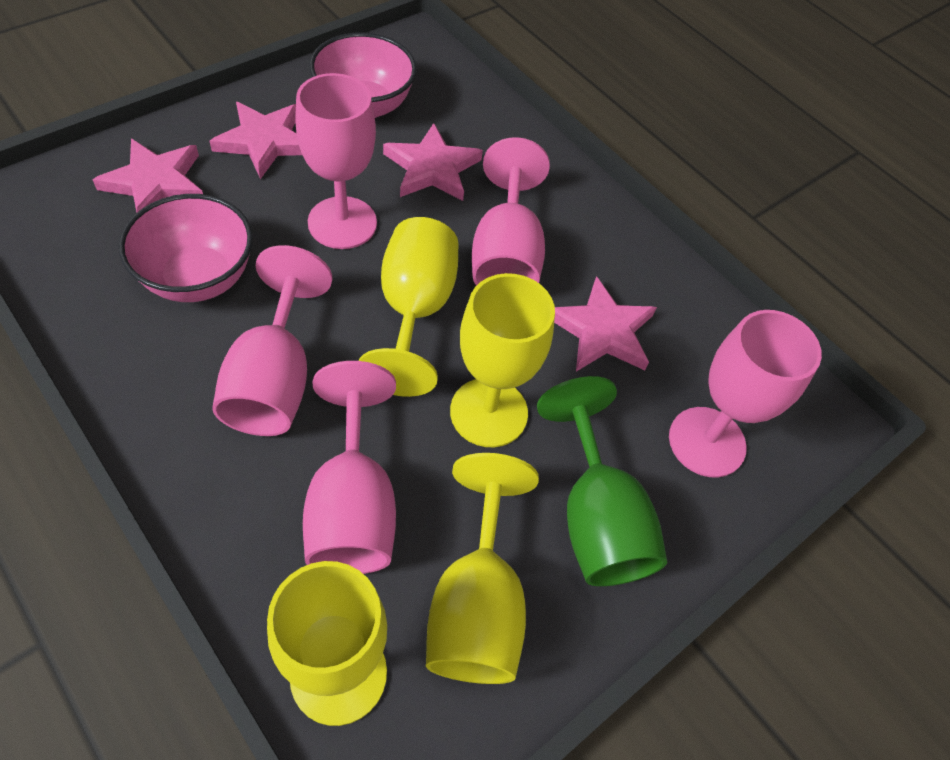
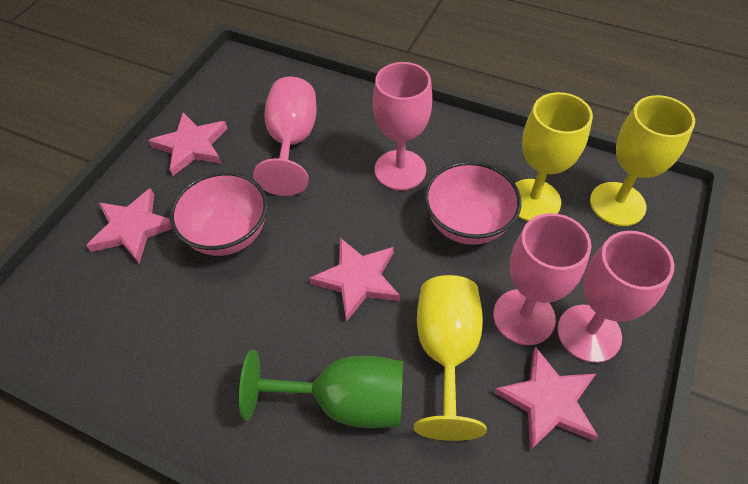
pink goblet: [212,245,332,436] [295,73,377,249] [303,361,396,574] [472,137,550,286] [669,310,822,478] = 5 -> [253,77,317,196] [373,62,432,190] [493,213,592,345] [557,231,674,363] = 4
yellow goblet: [267,561,387,726] [359,217,459,397] [426,453,539,684] [450,273,555,447] = 4 -> [414,275,487,441] [515,92,593,222] [590,95,695,226] = 3

